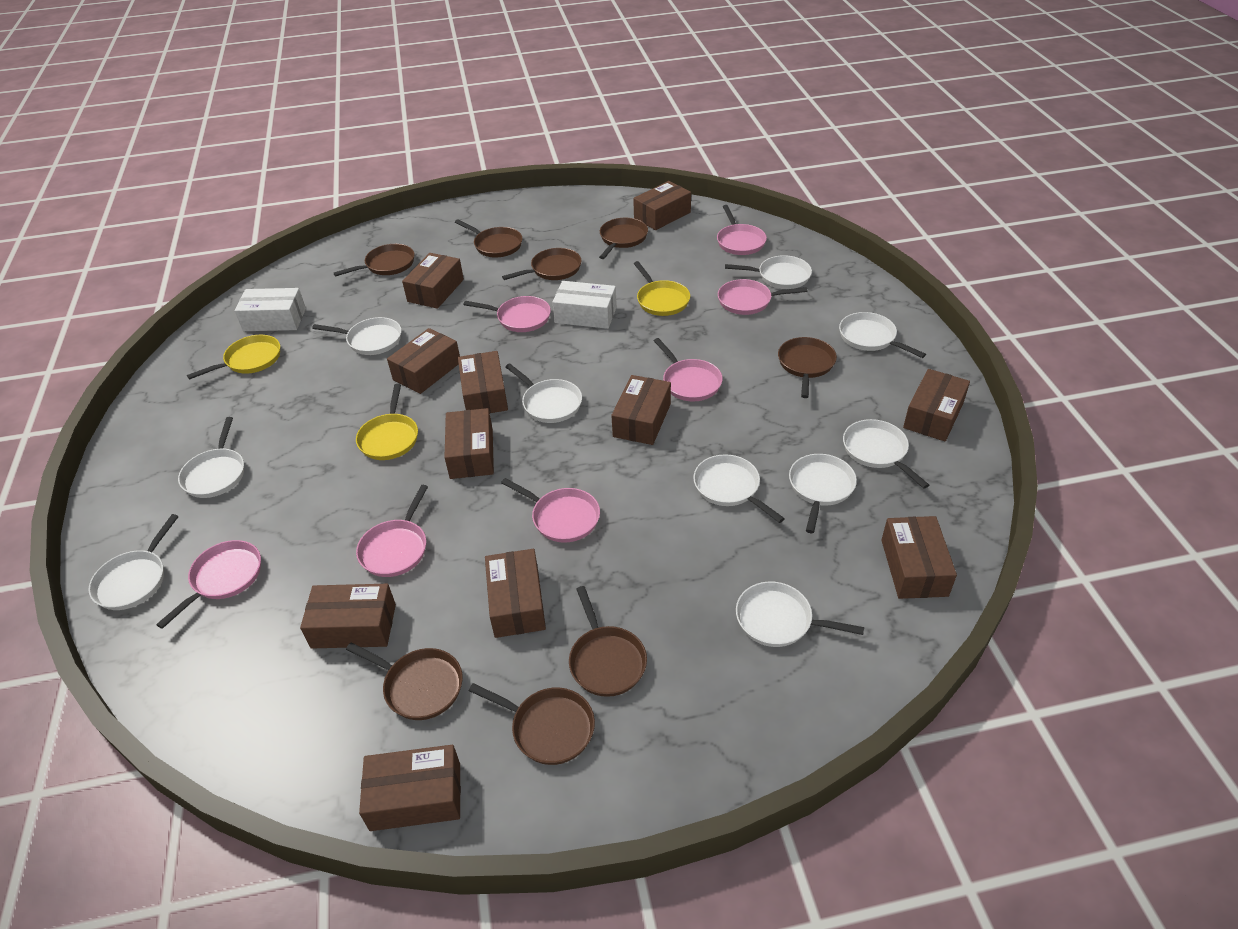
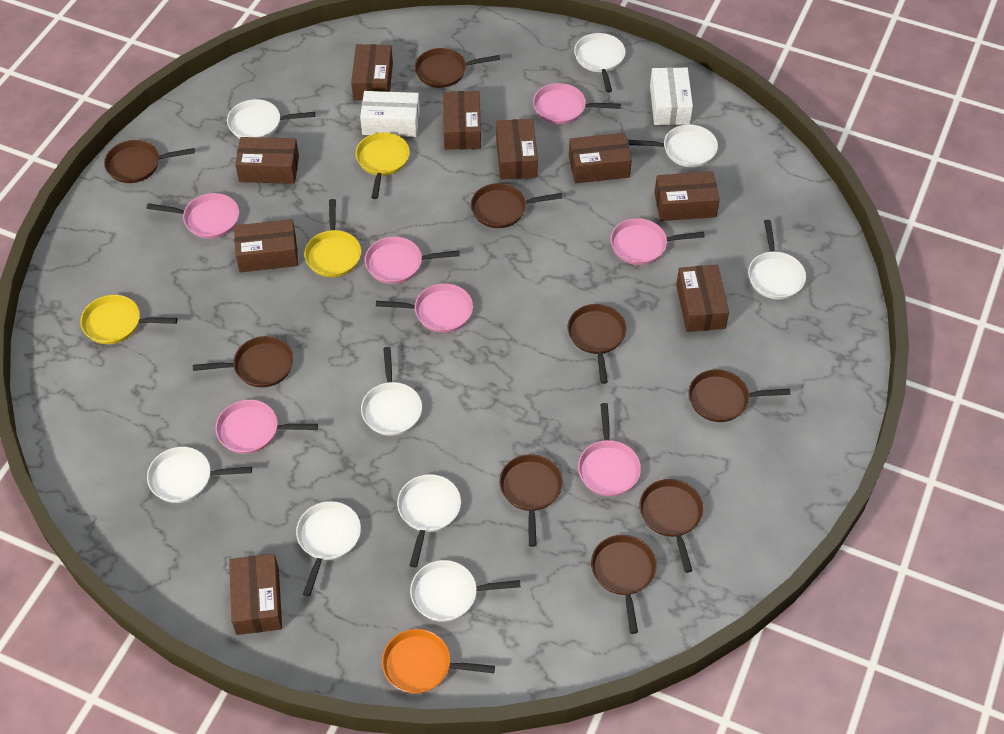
brown box: [300,584,396,649] [359,745,461,831] [387,328,460,394] [402,253,464,309] [444,408,494,479] [458,351,508,413] [485,549,546,638] [611,375,671,445] [633,181,691,230] [881,516,957,599] [903,369,970,442] = 11 -> [229,554,282,635] [234,219,298,272] [235,137,299,184] [351,44,393,101] [443,91,481,150] [496,119,538,180] [569,133,632,183] [655,171,720,221] [676,265,729,332] = 9
brown pan: [334,244,414,276] [346,642,463,720] [455,219,523,258] [469,683,595,765] [502,248,582,280] [569,586,647,697] [599,218,648,259] [778,337,837,398] = 8 -> [104,140,195,183] [193,336,293,387] [415,48,500,88] [471,183,563,228] [499,454,563,547] [568,304,626,384] [591,535,657,634] [639,479,704,573] [688,369,790,422] = 9
orange pan: none = 0 -> [382,629,495,694] = 1
white pan: [89,514,179,610] [178,417,244,498] [312,317,402,355] [505,364,582,423] [693,454,785,523] [725,255,812,289] [736,581,864,647] [789,454,857,533] [839,312,926,358] [843,419,929,489] = 10 -> [147,447,252,503] [227,99,315,138] [296,501,361,596] [361,347,422,436] [397,474,461,567] [410,560,520,622] [574,33,625,93] [628,124,718,167] [748,220,806,299] = 9

